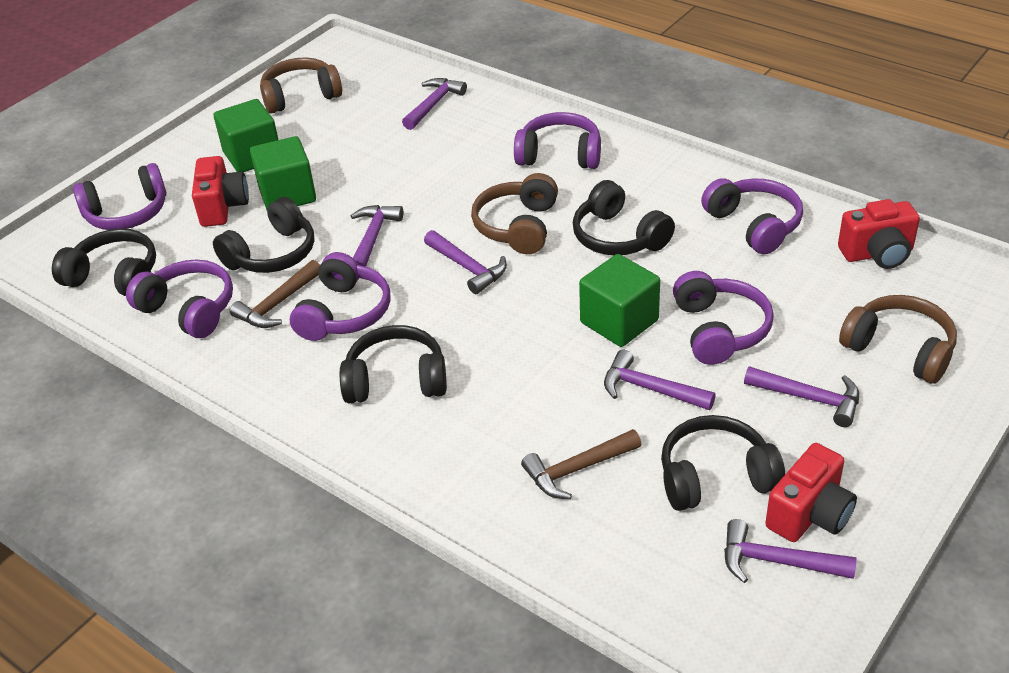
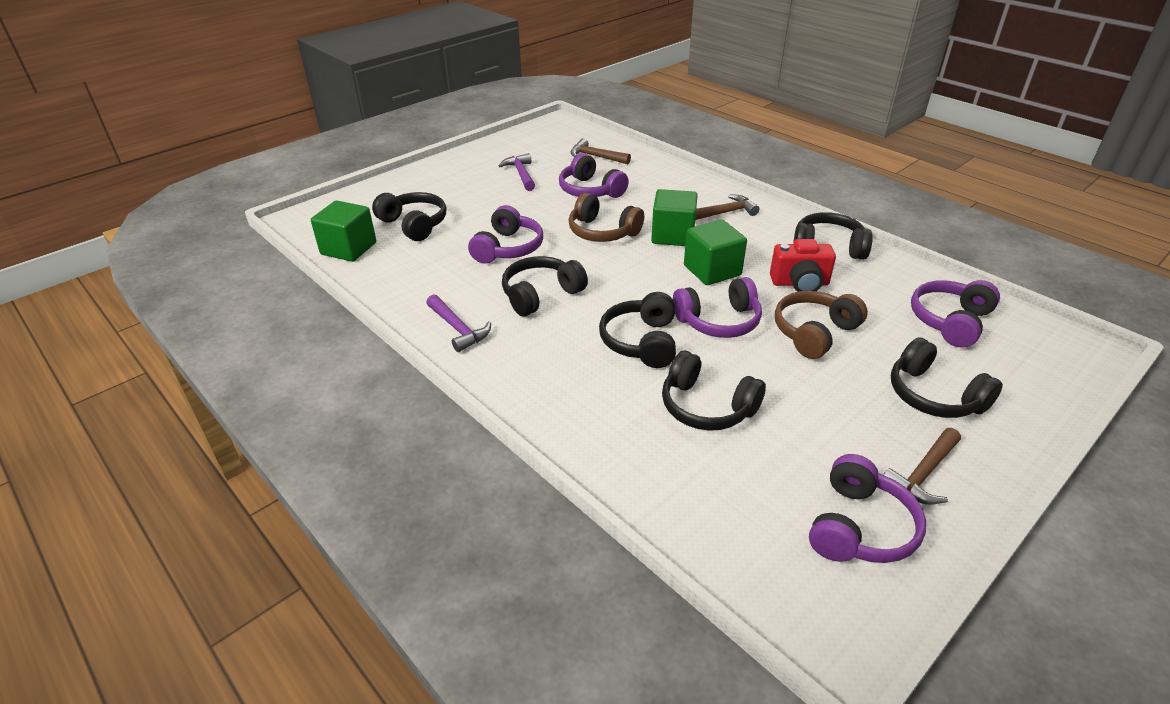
black headphones: [52,229,156,296] [213,197,314,273] [340,325,447,403] [573,180,675,255] [661,415,785,511] = 5 -> [372,192,446,241] [502,256,588,316] [599,292,676,368] [662,351,766,431] [793,212,873,260] [891,337,1003,418] = 6
brown hammer: [230,260,320,328] [521,429,641,499] = 2 -> [570,138,631,164] [695,195,759,220] [883,428,961,505] = 3
brown headphones: [260,58,342,114] [471,173,558,254] [839,295,957,384] = 3 -> [569,193,644,242] [775,291,868,359] = 2
purple hammer: [351,205,403,267] [402,78,467,130] [424,230,507,294] [604,350,716,410] [724,519,857,583] [744,366,859,427] = 6 -> [426,294,491,352] [499,153,535,191] = 2
purple headphones: [73,163,166,230] [126,260,233,338] [290,252,391,341] [514,112,601,169] [673,271,774,365] [701,178,803,254] = 6 -> [468,205,543,263] [559,153,629,198] [673,277,762,338] [809,454,926,563] [911,280,1000,347] = 5
red camera: [192,156,249,227] [765,443,857,542] [838,199,920,269] = 3 -> [770,239,836,292] = 1

